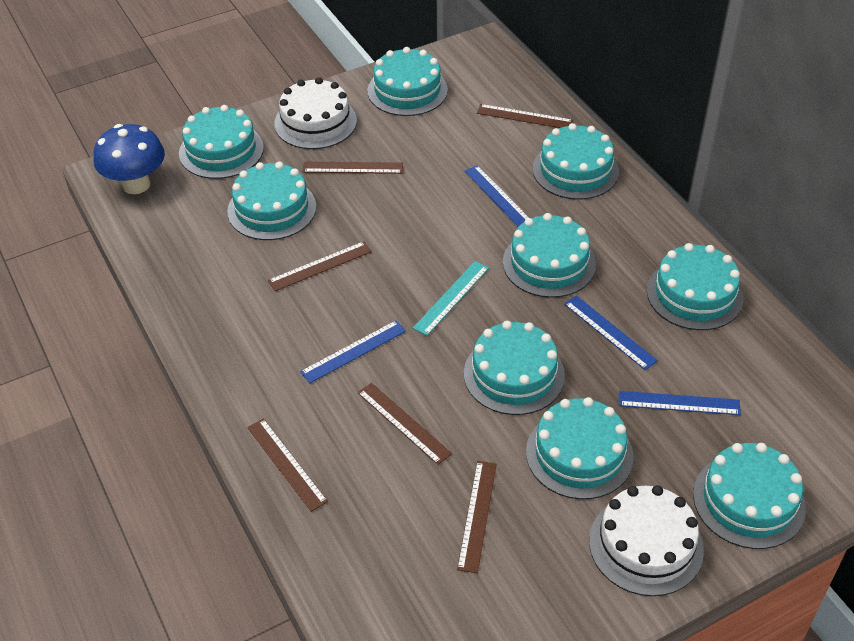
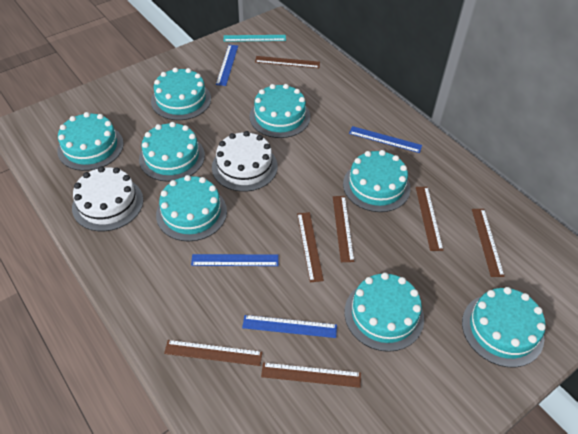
blue mushroom: [94,124,165,194] = 1 -> none = 0
brown ruler: [247,418,328,512] [268,241,372,291] [303,162,403,174] [358,383,452,465] [457,461,497,573] [477,104,573,128] = 6 -> [164,340,263,366] [255,56,320,68] [261,362,361,388] [297,212,324,282] [333,196,354,262] [416,187,443,251] [472,209,505,277] = 7
turquoise cake: [179,105,264,179] [227,162,316,240] [367,47,448,116] [464,321,565,415] [503,213,596,298] [526,397,634,499] [533,123,619,200] [647,243,744,330] [693,443,806,549] = 9 -> [57,112,124,171] [139,122,205,182] [151,68,211,120] [156,175,227,241] [249,84,310,138] [343,150,410,212] [344,273,424,352] [462,287,546,367] = 8

